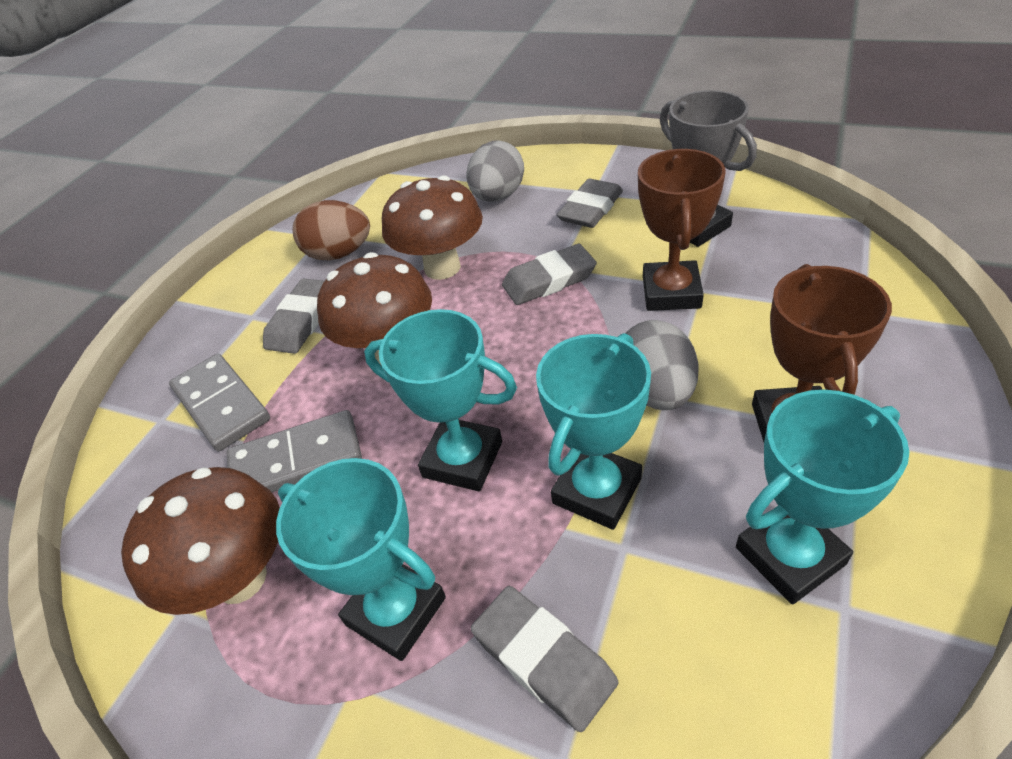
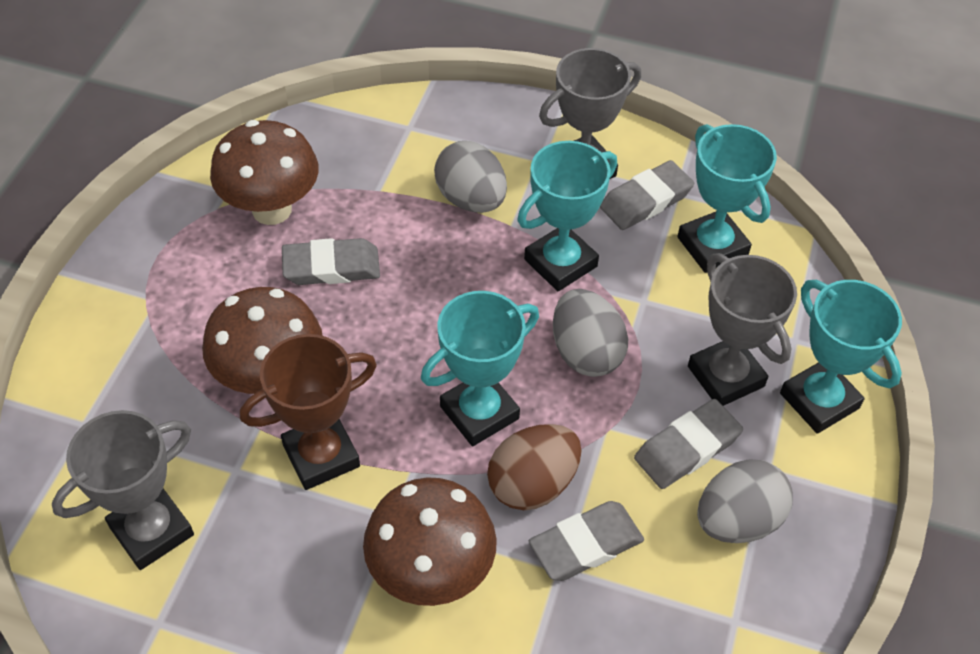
brown trophy: [638,149,726,311] [752,264,892,442] = 2 -> [240,334,377,490] = 1
grey domino: [169,354,270,451] [227,410,362,492] = 2 -> none = 0
grey egg: [466,140,524,202] [625,320,699,410] = 2 -> [434,141,507,213] [553,289,628,377] [697,459,793,543] = 3
grey trophy: [660,90,757,247] = 1 -> [52,410,194,570] [539,48,641,179] [688,253,797,406] = 3

